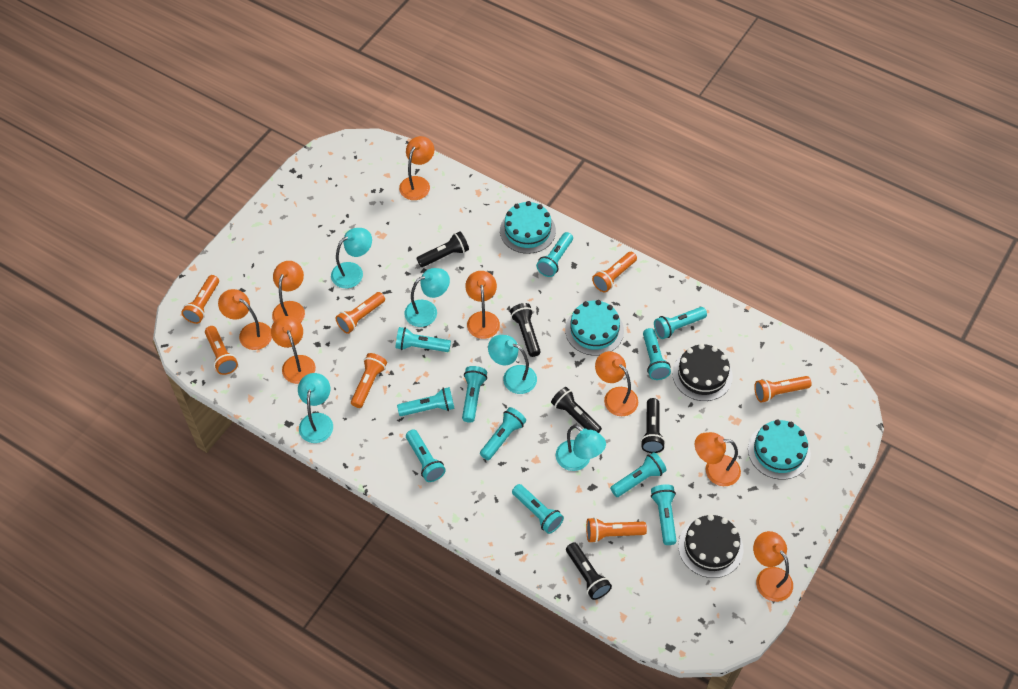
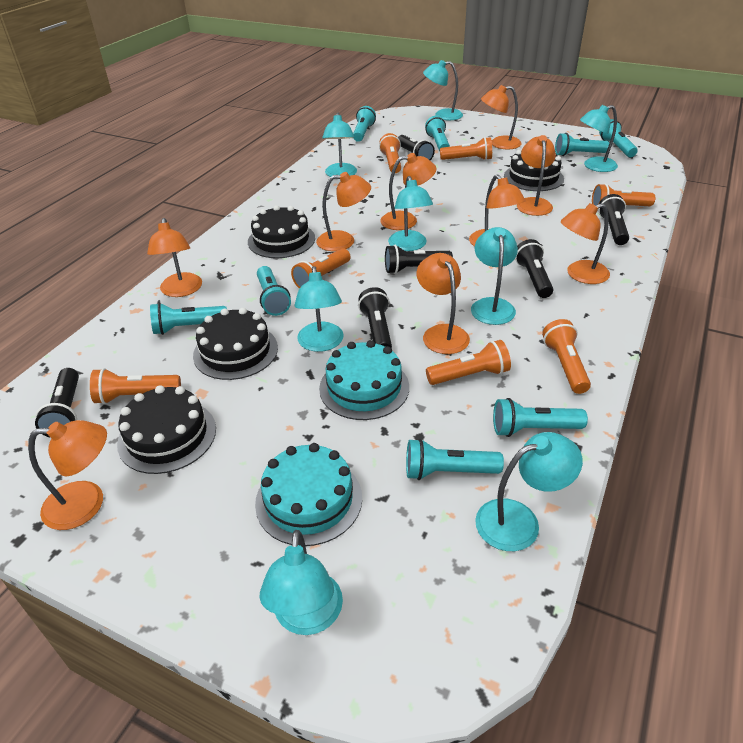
black cake: [672,344,733,401] [678,514,744,578] = 2 -> [117,385,216,474] [193,307,278,380] [248,205,315,258] [504,150,564,191] = 4
black flashlight: [417,232,469,267] [510,303,541,357] [551,387,602,433] [566,542,612,600] [641,398,665,453] = 5 -> [35,368,79,438] [358,287,392,348] [385,245,453,274] [398,135,435,160] [515,239,553,298] [598,194,629,245] = 6
orange lamp: [218,289,272,350] [271,316,316,384] [272,261,305,323] [399,136,434,200] [465,271,500,339] [595,351,638,416] [695,432,741,486] [753,531,793,602] = 8 -> [28,420,107,530] [147,218,202,297] [316,172,371,251] [381,153,437,230] [417,253,470,354] [469,175,525,246] [481,85,521,150] [517,135,556,216] [560,203,610,284] = 9
turquoise cake: [500,201,556,254] [565,300,624,356] [748,420,811,480] = 3 -> [255,443,362,546] [319,340,409,420] = 2
turquoise flashlight: [395,327,451,352] [397,387,454,416] [406,429,446,482] [462,366,487,423] [480,407,526,460] [512,484,564,534] [536,232,573,277] [610,452,667,497] [643,328,671,380] [651,484,677,545] [654,307,707,339] = 11 -> [150,303,227,335] [257,266,291,316] [353,106,376,142] [406,439,504,480] [425,116,450,151] [493,398,588,437] [555,133,609,156] [599,119,638,157] = 8
turquoise lamp: [298,373,333,443] [331,228,372,288] [405,268,450,327] [488,335,537,394] [556,425,606,471] = 5 -> [260,530,343,635] [294,266,343,352] [322,113,357,177] [388,176,433,251] [423,60,463,120] [471,227,518,325] [475,432,583,551] [580,105,618,172] = 8

